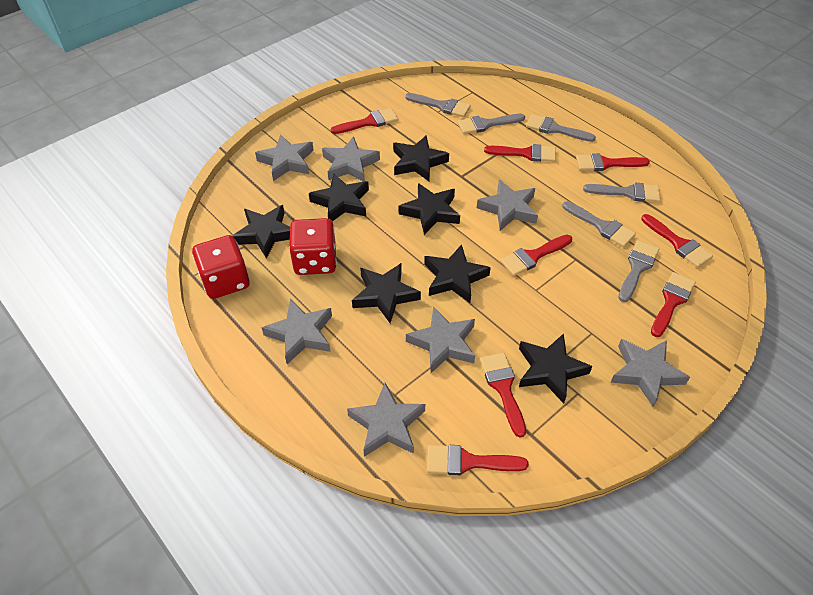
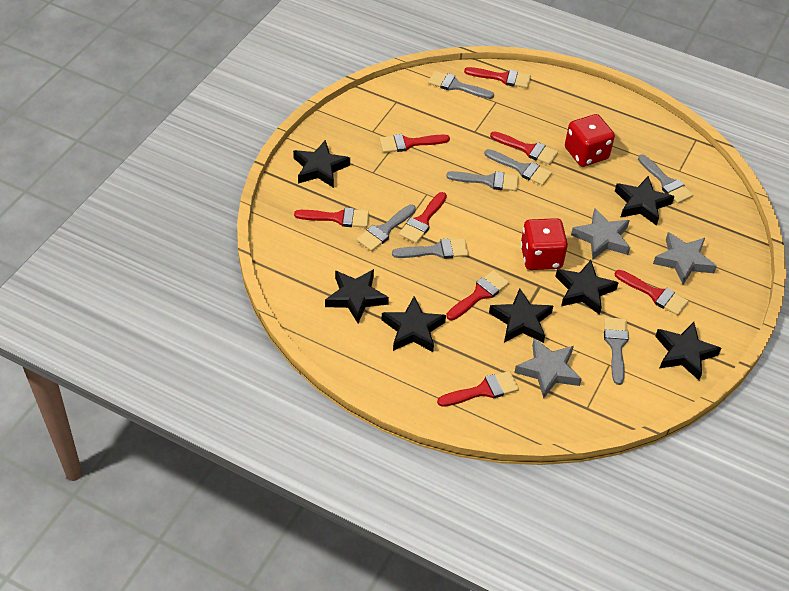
grey brush: [405,93,471,117] [458,114,525,134] [526,114,596,142] [562,201,636,247] [583,182,661,202] [619,240,659,302] = 6 -> [356,205,416,251] [392,238,469,259] [428,71,494,99] [446,171,519,191] [484,149,552,186] [604,317,629,385] [638,154,693,204] = 7
grey star: [255,134,314,181] [262,299,332,364] [322,137,380,182] [347,383,425,457] [406,307,475,373] [477,180,538,231] [611,339,690,407] = 7 -> [514,338,582,398] [571,208,630,260] [653,232,717,285] = 3

